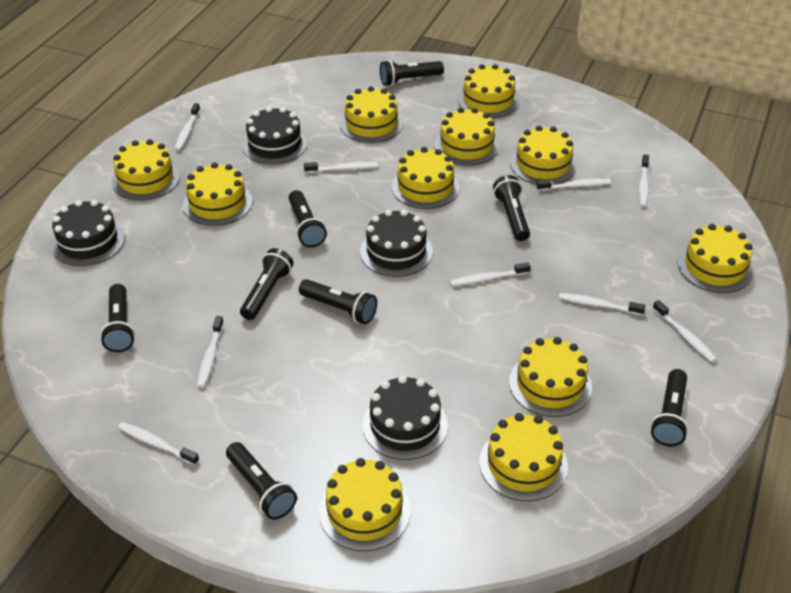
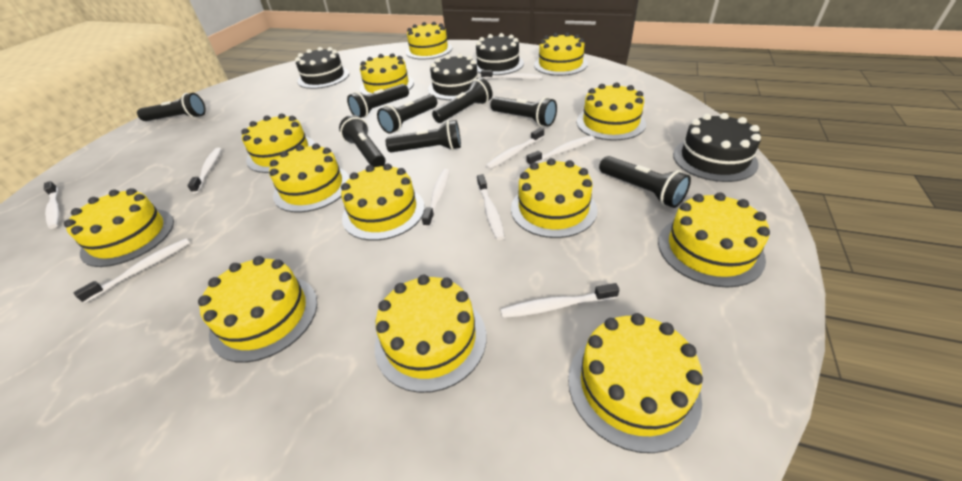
yellow cake: [112,139,180,200] [183,162,253,226] [319,458,411,551] [340,86,403,143] [392,147,460,209] [434,108,499,166] [458,64,519,118] [479,413,568,501] [509,337,592,417] [510,126,577,184] [678,224,753,293] = 11 -> [64,188,174,267] [198,256,317,363] [241,113,315,173] [269,143,350,213] [341,163,425,241] [360,53,414,95] [375,275,486,393] [406,22,452,60] [511,158,597,238] [534,32,588,76] [568,313,703,453] [577,82,646,140] [658,192,770,287] = 13

